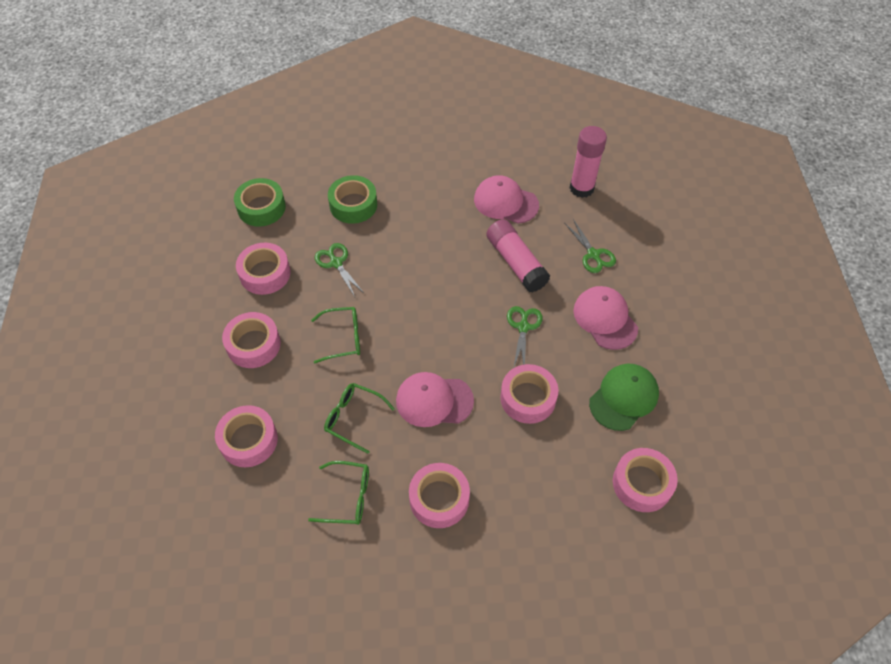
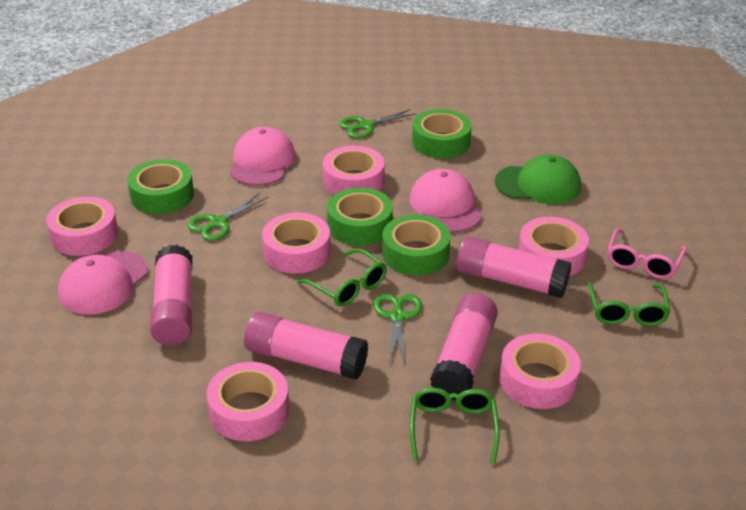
green tape: [234,178,286,227] [328,175,377,224] = 2 -> [127,159,194,214] [327,187,393,246] [382,214,451,276] [412,109,472,159] = 4
pink glasses: none = 0 -> [607,228,687,279] = 1
pink glue stick: [486,219,550,292] [570,126,607,198] = 2 -> [150,245,193,346] [244,311,368,379] [430,293,498,401] [457,236,571,298] = 4

